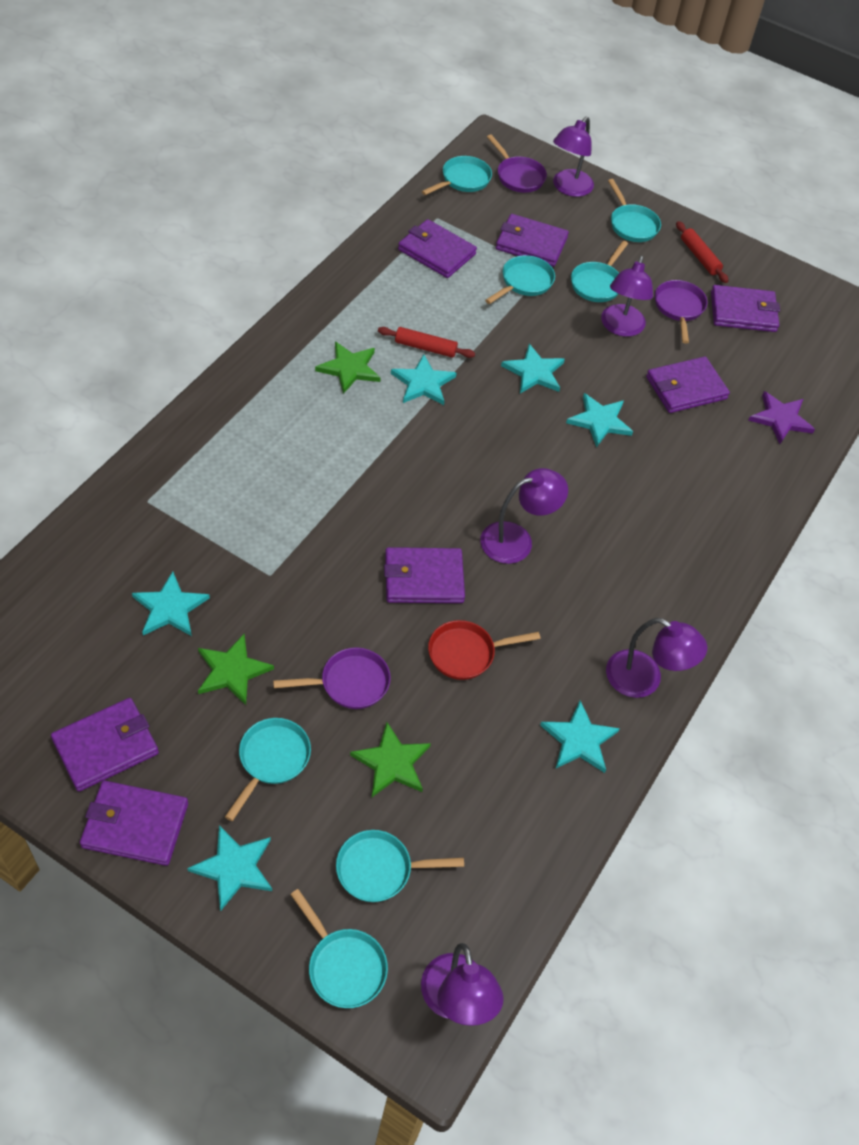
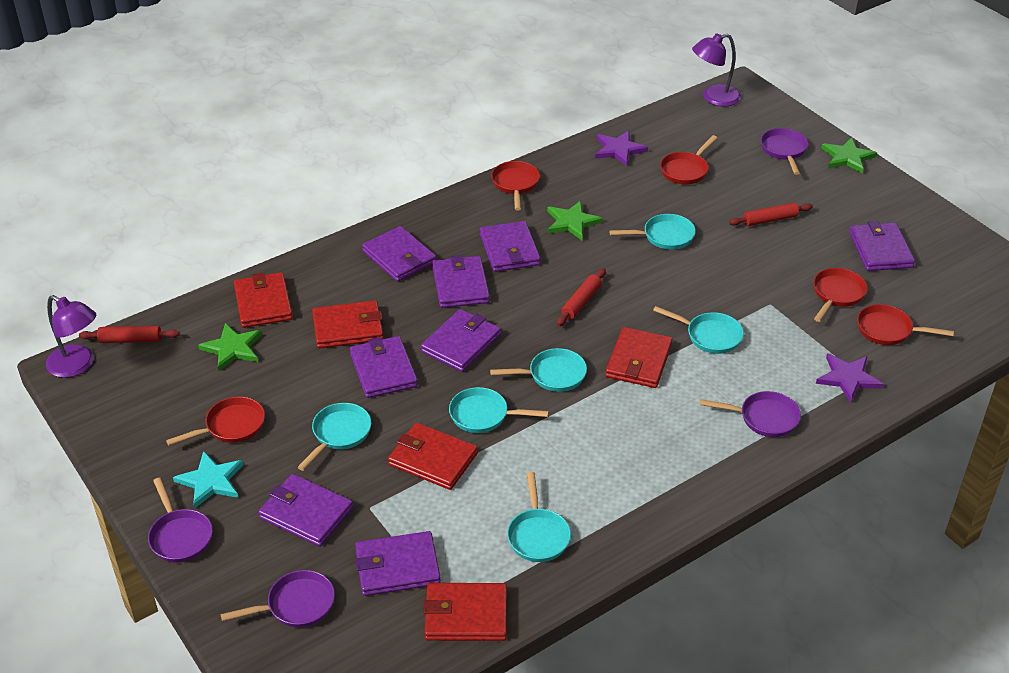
purple lamp: [421,943,504,1026] [480,468,568,564] [553,117,594,197] [601,256,653,337] [606,618,707,698] = 5 -> [46,295,96,378] [692,33,741,106] = 2
purple pan: [273,647,391,709] [487,134,547,193] [655,280,707,344] = 3 -> [148,477,213,563] [220,570,335,627] [700,391,801,437] [761,128,808,175] = 4
purple star: [748,391,815,444] = 1 -> [595,131,648,166] [816,353,884,403] = 2
purple wallet: [51,698,159,792] [80,781,188,866] [384,547,465,603] [398,219,477,278] [496,214,569,267] [646,356,730,413] [711,285,780,332] = 7 -> [258,474,353,547] [350,336,418,398] [355,531,441,596] [362,226,436,282] [421,309,501,372] [432,255,490,308] [480,221,541,272] [849,221,915,271] = 8
red pan: [428,620,541,680] = 1 -> [166,397,265,446] [491,161,540,210] [660,135,717,184] [813,268,867,322] [857,304,954,345] = 5
red rolling pin: [378,327,475,358] [676,221,728,283] = 2 -> [79,326,180,343] [557,268,606,326] [729,203,813,226] = 3
red wallet: none = 0 -> [234,272,293,328] [312,300,383,348] [388,423,478,490] [423,583,507,641] [605,327,673,388] = 5
turquoise pan: [225,718,311,821] [290,889,388,1008] [336,830,464,902] [422,156,492,195] [485,255,555,304] [571,241,628,302] [608,179,661,242] = 7 -> [297,403,371,471] [449,387,549,433] [490,348,587,392] [507,472,571,562] [609,214,696,250] [653,306,744,354] = 6
turquoise star: [132,571,210,636] [187,825,272,912] [391,354,457,405] [501,344,565,394] [540,700,620,773] [566,393,633,448] = 6 -> [173,451,244,509] = 1

